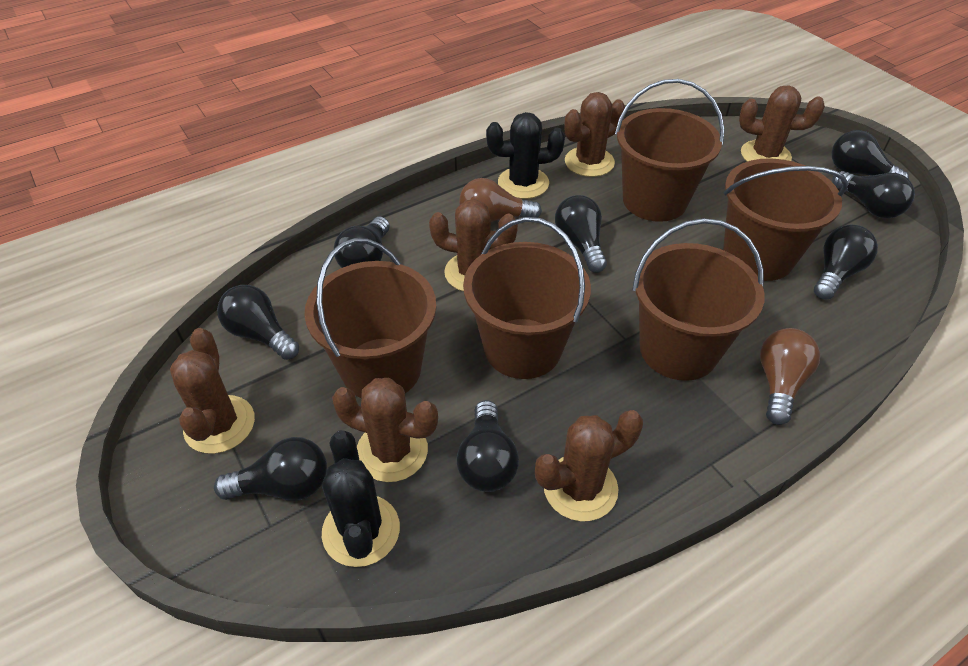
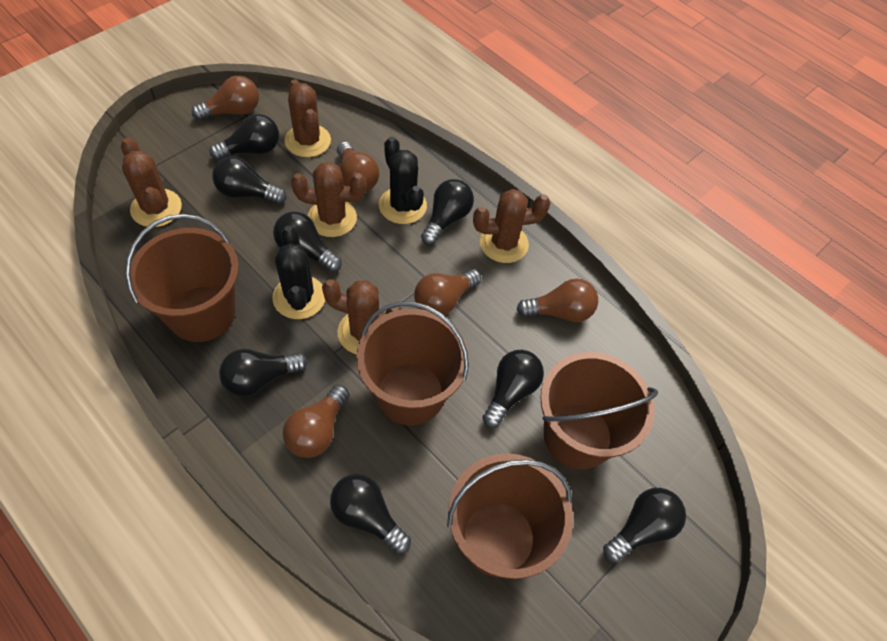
brown bucket: [304,238,436,398] [463,217,591,379] [615,79,724,222] [632,218,765,381] [723,158,848,281] = 5 -> [125,214,239,342] [357,301,469,425] [447,453,573,579] [540,352,658,469] = 4
brown cactus: [170,328,255,454] [332,378,438,482] [429,199,518,291] [535,410,643,521] [564,92,625,177] [739,85,825,162] = 6 -> [121,138,182,227] [285,79,331,157] [291,162,366,237] [322,279,402,354] [473,189,551,263] = 5
brown light bulb: [459,178,542,222] [760,328,820,425] = 2 -> [192,76,259,121] [283,385,349,458] [337,142,379,192] [414,269,481,315] [517,279,598,322] = 5

